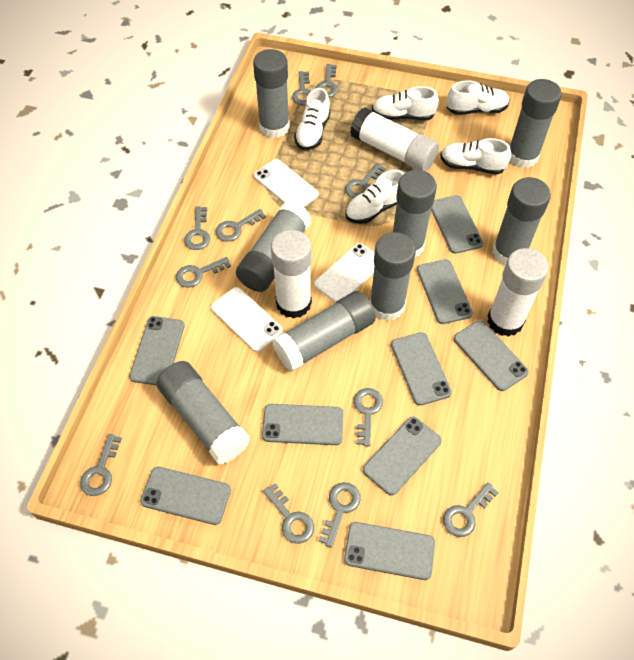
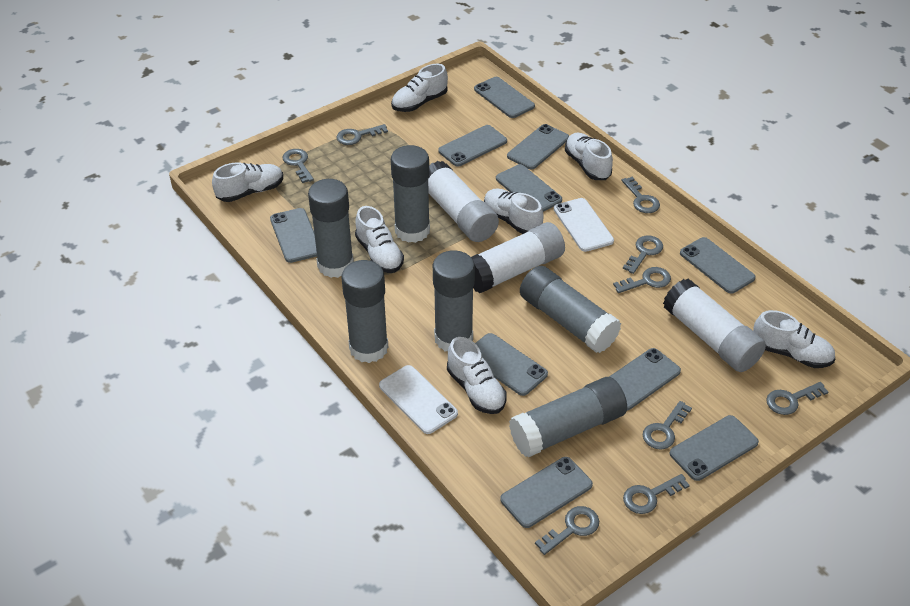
grey glue stick: [157,361,250,464] [236,201,311,292] [253,49,290,138] [272,291,376,372] [370,232,416,321] [393,170,437,257] [492,177,551,265] [510,79,562,168] = 8 -> [308,179,354,278] [342,260,388,363] [391,145,430,243] [433,250,475,351] [509,377,627,457] [520,266,621,353] = 6
grey key: [80,434,122,496] [176,257,231,288] [184,206,210,250] [215,209,266,242] [263,483,314,544] [292,71,311,105] [316,64,338,97] [318,482,361,548] [345,163,386,198] [354,388,383,447] [443,482,499,537] = 11 -> [283,149,314,183] [336,124,388,145] [535,506,599,555] [613,267,671,293] [622,177,660,213] [623,236,663,274] [623,474,690,514] [643,401,692,449] [766,382,828,415] = 9
grey phone: [129,316,185,386] [140,467,231,525] [262,404,343,445] [344,522,435,580] [363,416,442,496] [391,332,452,406] [417,259,473,324] [431,195,484,254] [454,320,529,391] = 9 -> [270,208,317,263] [438,125,507,167] [474,77,535,118] [475,333,548,396] [496,164,562,212] [500,457,593,528] [507,124,569,169] [609,348,681,410] [670,415,759,481] [680,237,756,294] = 10
white phone: [211,287,283,352] [254,159,319,208] [314,243,374,303] = 3 -> [379,365,458,434] [554,198,614,252] = 2
white shoe: [294,88,331,150] [345,170,404,224] [372,86,439,120] [440,138,511,174] [447,81,510,115] = 5 -> [212,162,283,202] [355,206,404,273] [391,64,448,112] [447,337,506,414] [484,189,544,234] [565,133,613,180] [753,310,835,368] = 7

